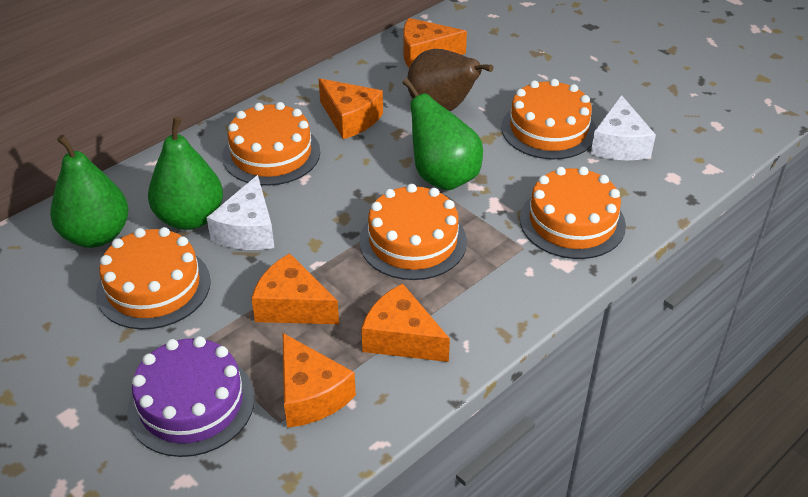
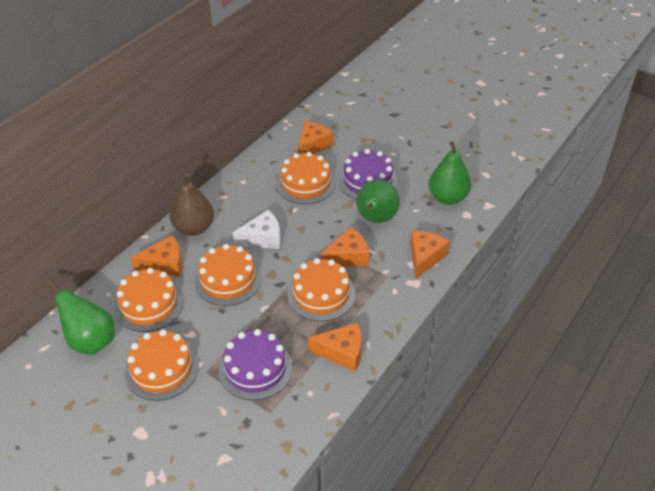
purple cake: [127,336,255,457] = 1 -> [219,329,293,400] [338,149,398,199] = 2
white cheese: [206,175,274,250] [591,95,656,160] = 2 -> [233,210,281,249] = 1

